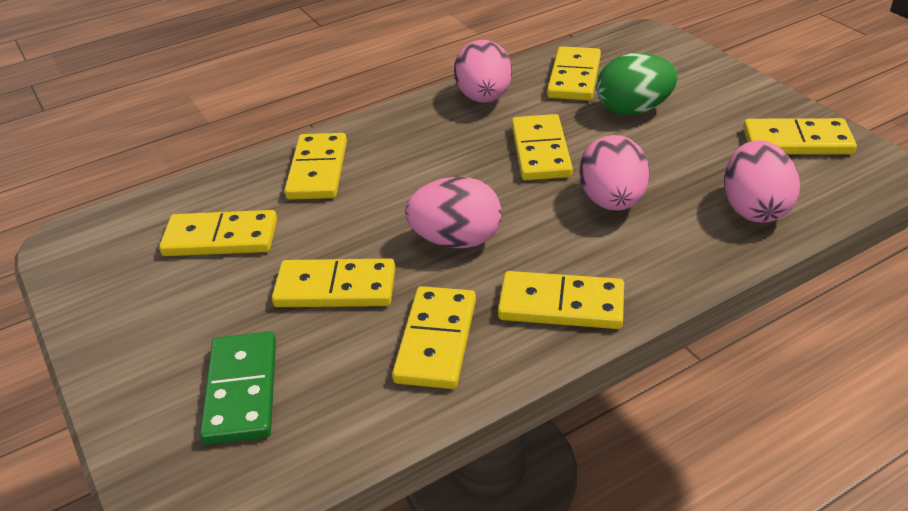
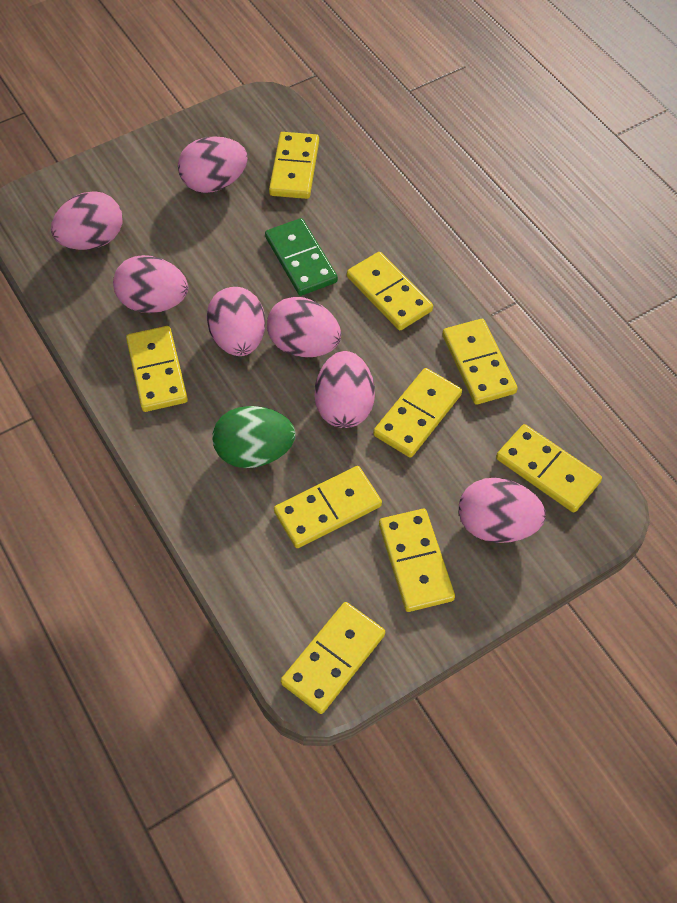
pink egg: [405,176,502,248] [454,40,512,103] [579,135,650,211] [724,140,800,223] = 4 -> [51,191,123,250] [113,255,188,313] [178,136,248,193] [206,287,265,356] [267,297,341,357] [315,351,375,428] [459,478,546,543] = 7
yellow domino: [159,210,277,256] [272,259,395,307] [284,133,347,200] [392,286,476,389] [498,271,624,329] [512,114,573,180] [547,46,601,101] [743,118,857,155] = 8 -> [126,326,188,412] [269,132,319,199] [274,466,382,548] [281,602,385,714] [347,252,433,330] [373,368,462,458] [379,509,455,612] [442,319,518,405] [496,424,602,513] = 9

